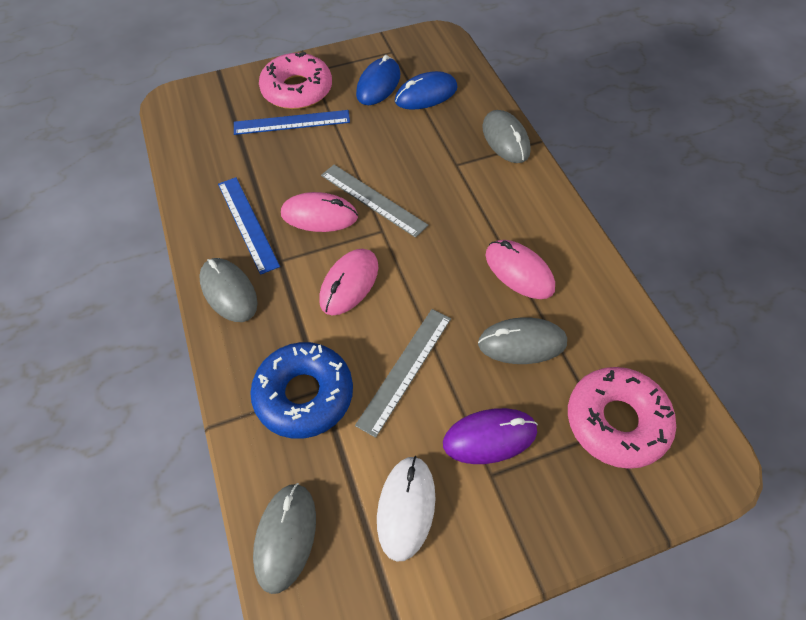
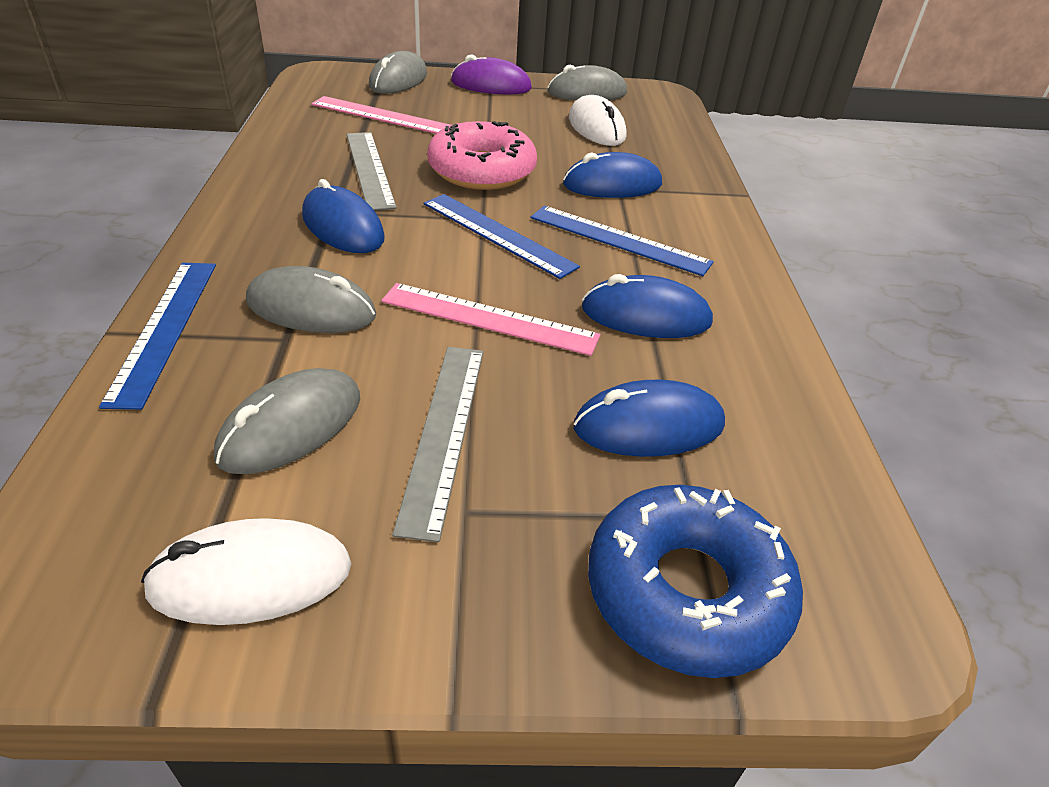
blue mouse: [356,55,400,105] [395,71,458,110] = 2 -> [302,179,385,253] [563,152,662,198] [574,380,725,457] [582,274,713,338] = 4
blue ruler: [218,177,280,275] [234,110,350,135] = 2 -> [99,263,216,410] [423,194,580,279] [531,206,714,276] = 3
pink donut: [259,52,332,109] [568,367,676,469] = 2 -> [427,121,537,190] = 1
pink mouse: [281,192,358,232] [319,249,378,315] [485,240,555,299] = 3 -> none = 0
pink ruler: none = 0 -> [311,96,450,134] [381,283,600,356] = 2
white mouse: [377,456,435,562] = 1 -> [141,518,351,625] [569,95,626,146] = 2

